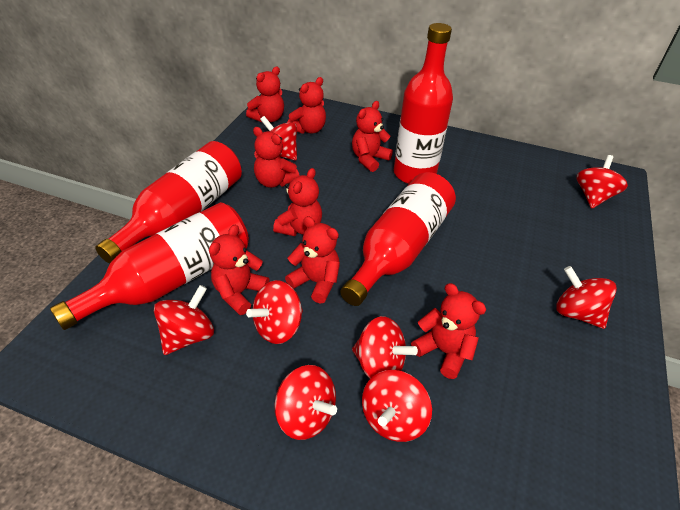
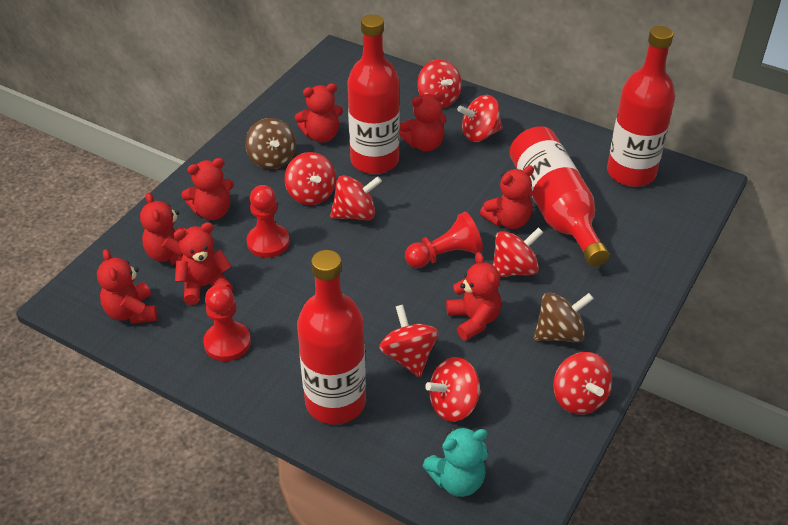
brown spinning top: none = 0 -> [245,118,296,169] [534,292,594,343] = 2
red pawn: none = 0 -> [203,285,251,361] [247,185,290,258] [405,212,483,268] = 3
turquoise teddy bear: none = 0 -> [423,427,488,497] = 1

